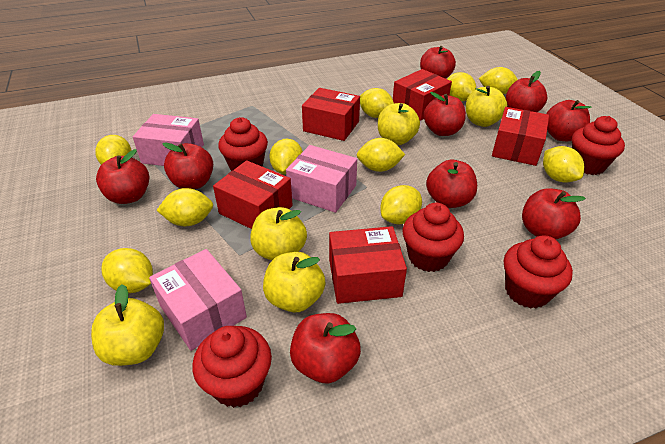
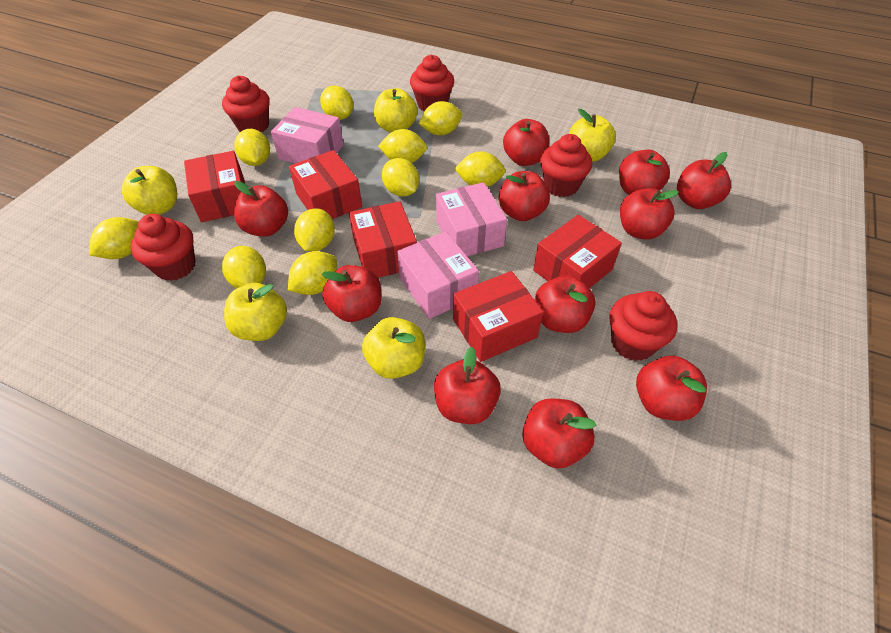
red apple: [96,149,149,204] [162,142,213,189] [290,313,361,384] [420,46,456,79] [424,92,466,136] [426,160,477,208] [506,71,547,112] [522,188,586,239] [546,100,592,141] = 9 -> [234,181,288,237] [322,265,382,322] [434,347,501,424] [498,171,550,221] [503,119,549,166] [522,398,596,469] [535,275,596,333] [619,150,670,195] [620,188,679,240] [636,356,707,421] [677,152,731,209] = 11

